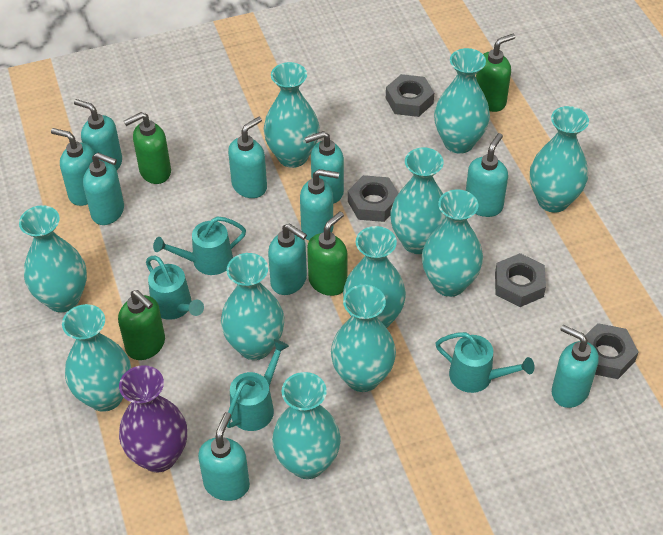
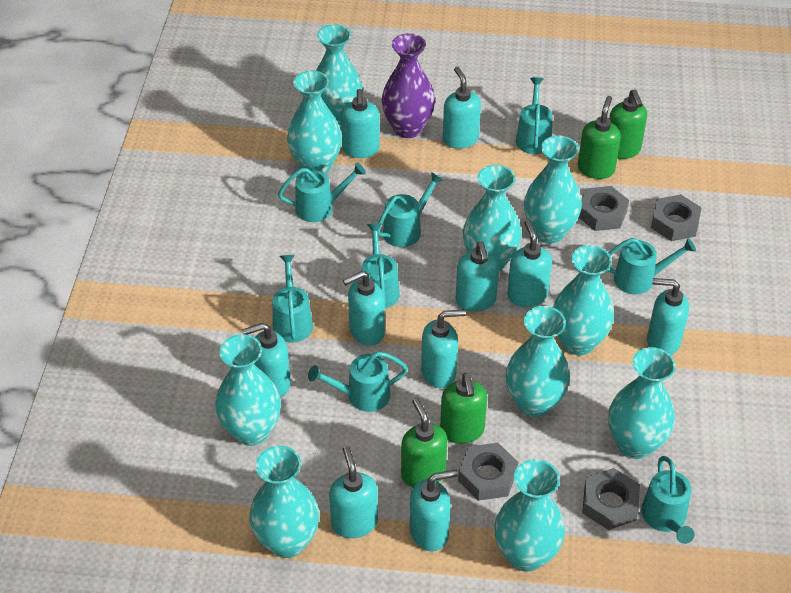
turquoise vase: [19,205,87,312] [62,304,131,412] [221,253,284,360] [264,62,320,168] [272,372,341,479] [331,285,396,392] [343,226,406,328] [390,148,447,254] [422,189,483,297] [434,48,490,154] [530,106,589,213] = 11 -> [215,334,281,446] [249,445,319,558] [287,70,342,174] [316,24,363,129] [463,165,522,271] [494,459,565,572] [506,306,570,417] [524,136,582,243] [553,245,614,355] [608,347,676,459] = 10
turquoise watering can: [146,256,204,320] [153,216,246,275] [227,339,289,431] [435,332,535,393] = 4 -> [272,255,313,342] [278,163,366,222] [308,351,408,412] [361,223,400,308] [377,172,443,247] [516,77,553,154] [607,238,696,294] [641,456,695,544] = 8

